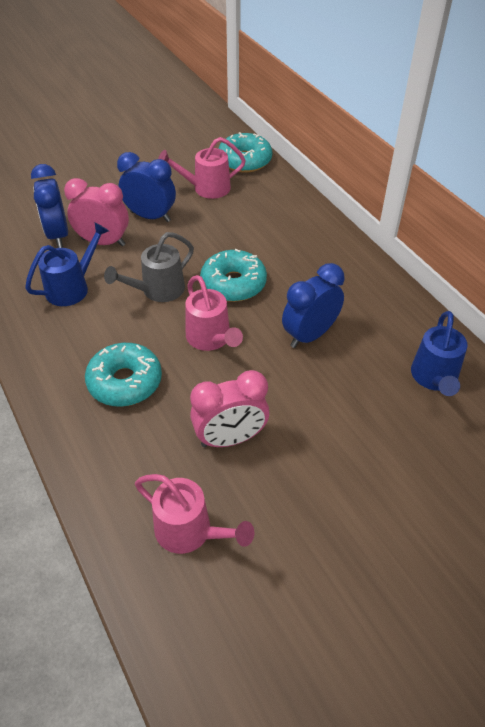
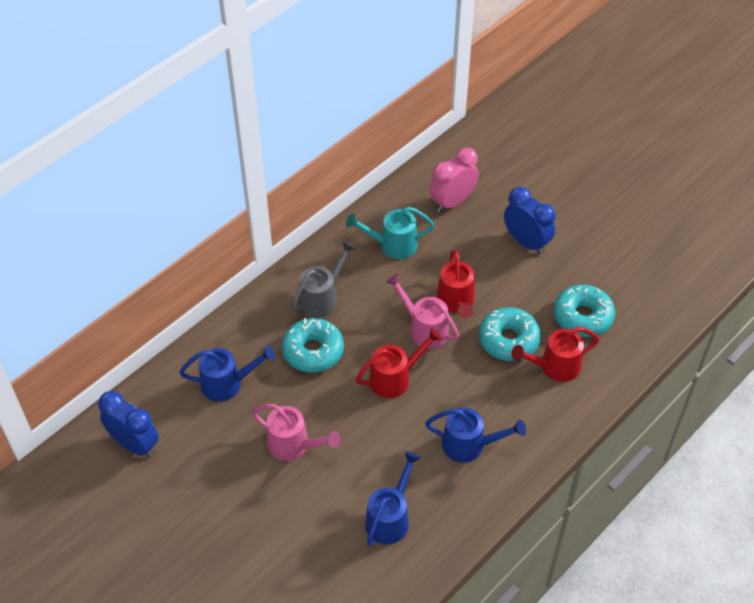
blue clock: [31,164,68,248] [117,152,176,222] [282,263,345,348] = 3 -> [98,391,159,458] [504,187,556,254] = 2
blue watering can: [25,222,109,306] [411,311,468,396] = 2 -> [179,345,275,402] [365,451,421,546] [425,408,526,463] = 3
pink clock: [64,178,129,246] [190,370,269,447] = 2 -> [429,148,479,213] = 1
pink watering can: [135,474,254,554] [158,137,246,199] [185,275,243,351] = 3 -> [252,404,341,461] [386,274,459,349] = 2
red watering can: none = 0 -> [356,328,442,398] [437,250,474,318] [511,327,599,382] = 3
turquoise watering can: none = 0 -> [346,207,434,259] = 1

